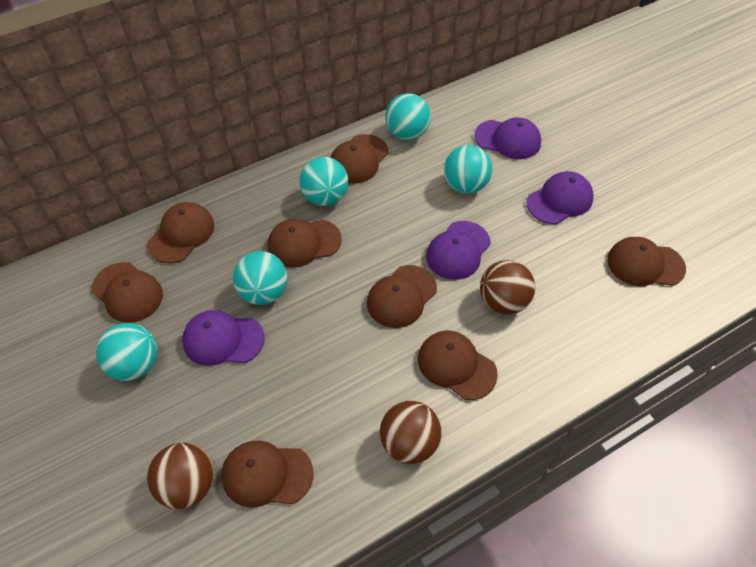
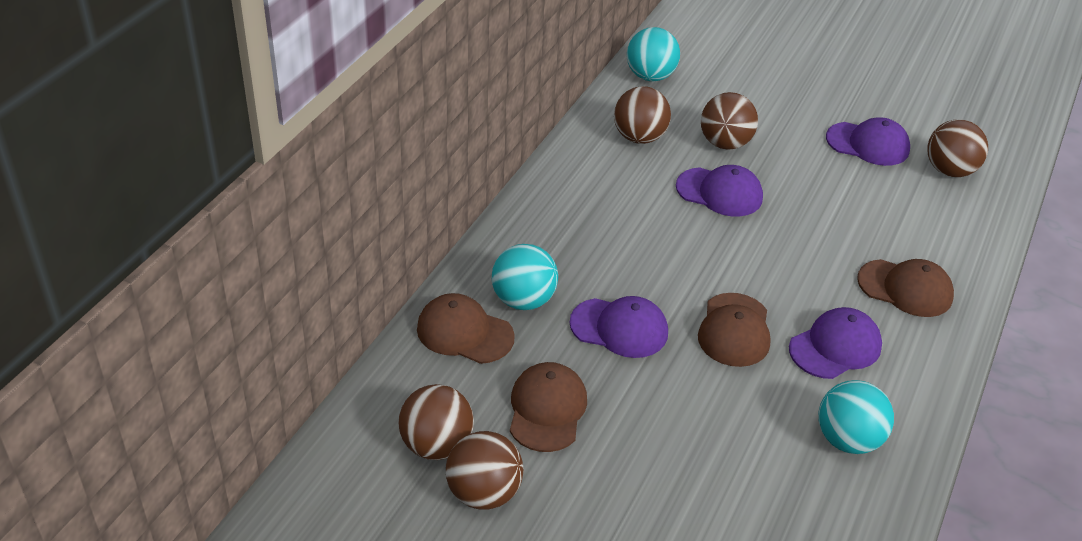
brown ball: [147,443,214,509] [380,401,442,464] [480,260,535,314] = 3 -> [398,384,474,460] [446,431,523,510] [614,86,671,144] [701,92,758,150] [927,119,988,177] = 5
brown cap: [92,262,163,323] [147,202,214,263] [221,440,313,508] [267,219,342,267] [330,134,388,184] [367,265,437,328] [418,331,498,400] [607,237,686,286] = 8 -> [417,293,515,364] [510,362,587,452] [698,293,771,367] [857,259,954,317] = 4
turquoise ball: [96,323,157,381] [233,251,287,305] [300,157,348,206] [385,93,431,140] [444,145,492,194] = 5 -> [492,244,558,310] [627,27,680,81] [818,380,894,454] = 3

